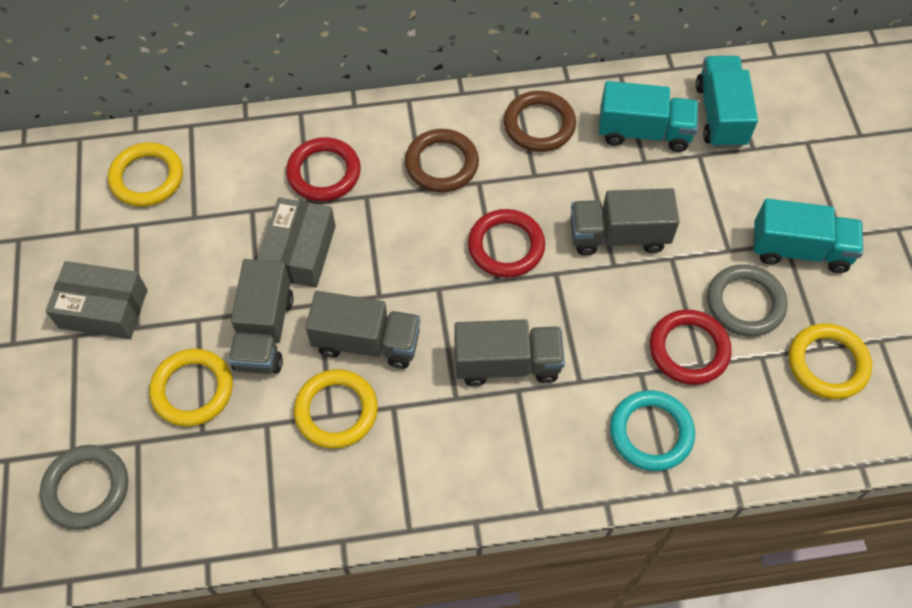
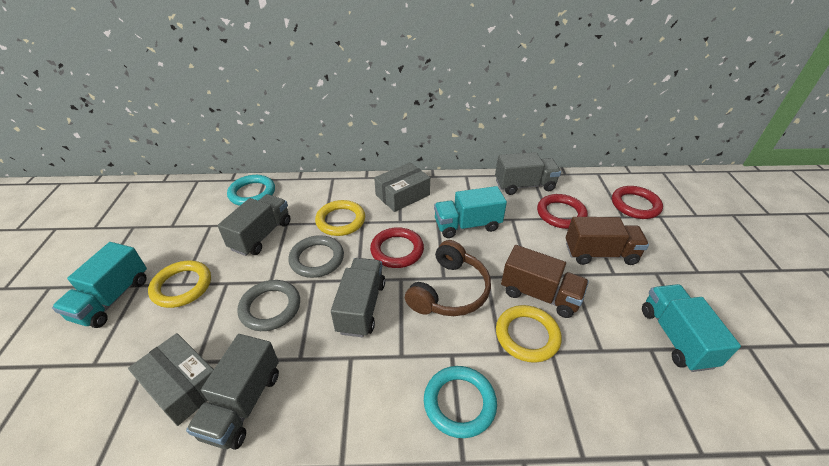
brown headphones: none = 0 -> [405,240,491,316] = 1
brown ring: [405,129,479,192] [504,91,576,152] = 2 -> none = 0
brown truck: none = 0 -> [501,245,589,318] [566,217,649,265] = 2
turquoise ring: [610,390,695,471] = 1 -> [227,175,275,206] [424,366,497,438] = 2
yellow ring: [108,142,183,207] [149,349,233,427] [294,369,378,449] [789,323,872,399] = 4 -> [148,261,211,308] [315,200,365,236] [496,305,562,363] = 3

